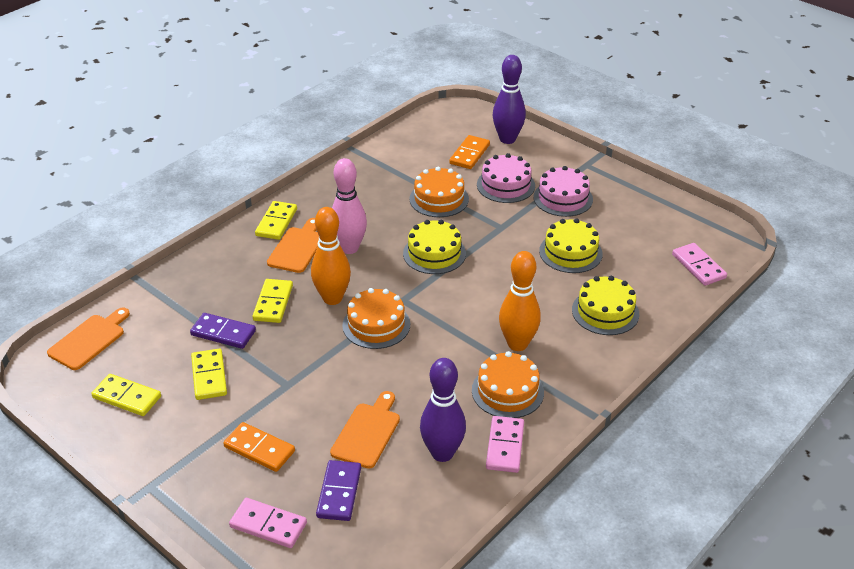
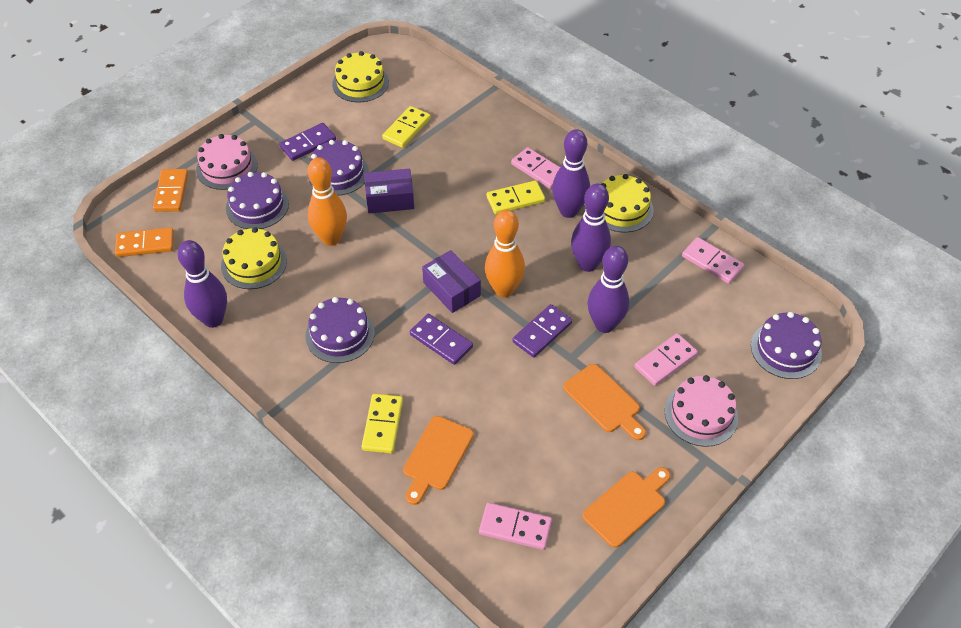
orange cake: [342,288,410,349] [409,167,469,217] [472,351,544,418] = 3 -> none = 0
pink bowling pin: [332,158,367,254] = 1 -> none = 0
pink domino: [229,498,307,548] [486,416,524,473] [672,243,727,286] = 3 -> [479,503,552,550] [511,147,560,189] [634,333,698,386] [682,237,744,284] = 4
purple bowling pin: [420,358,466,462] [493,55,526,144] = 2 -> [178,240,227,328] [552,129,590,218] [571,184,611,272] [588,246,629,333] = 4
purple box: none = 0 -> [364,169,414,213] [422,250,481,313] = 2
purple cake: none = 0 -> [226,172,289,229] [305,297,375,363] [308,140,369,196] [751,312,822,379] = 4
purple domino: [190,313,256,349] [316,460,361,521] = 2 -> [279,123,336,161] [410,314,473,365] [512,304,572,357] = 3
yellow domino: [91,374,161,416] [191,349,227,400] [252,279,293,323] [255,201,297,240] = 4 -> [362,394,403,453] [382,106,431,148] [487,180,545,214] = 3

